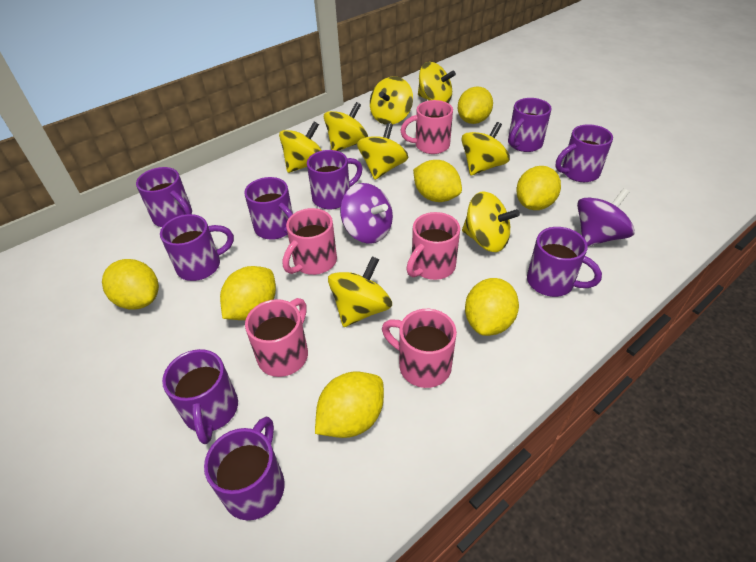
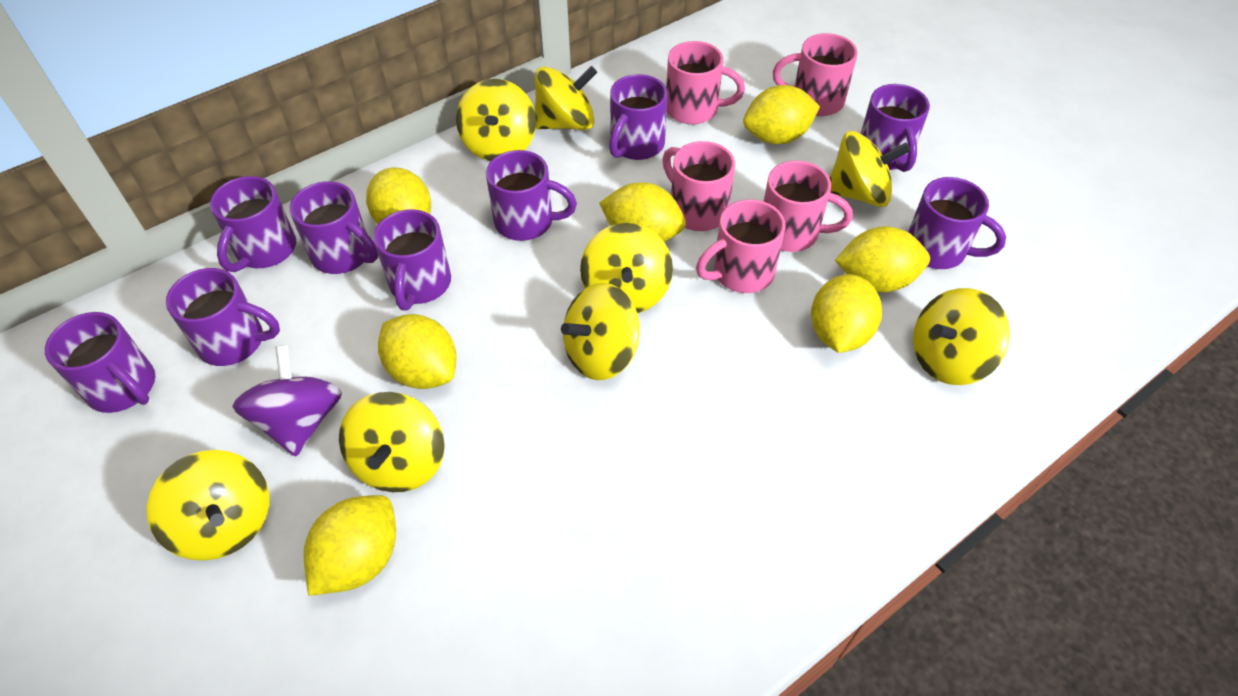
purple spinning top: [340,183,393,243] [577,188,635,246] = 2 -> [233,345,342,457] = 1

